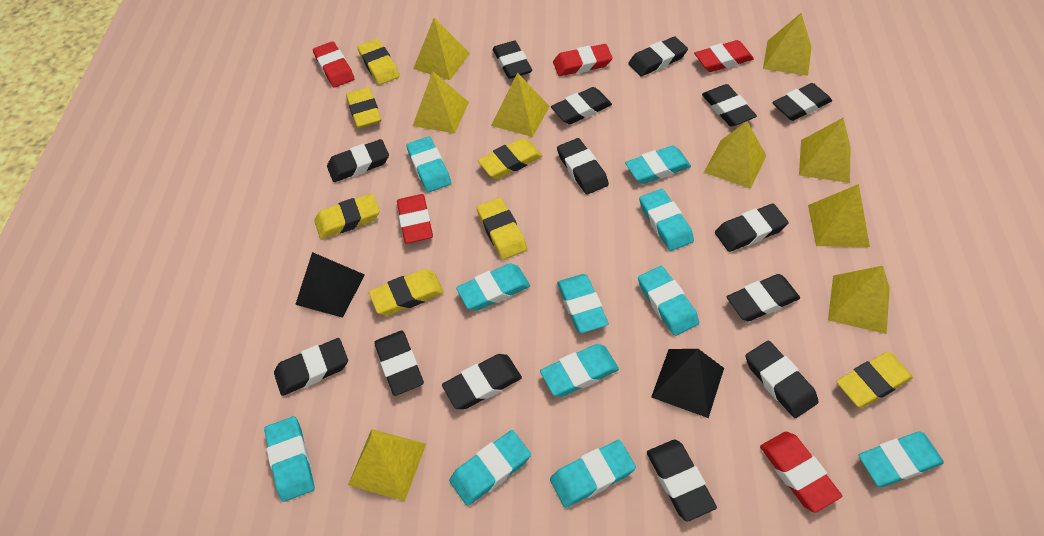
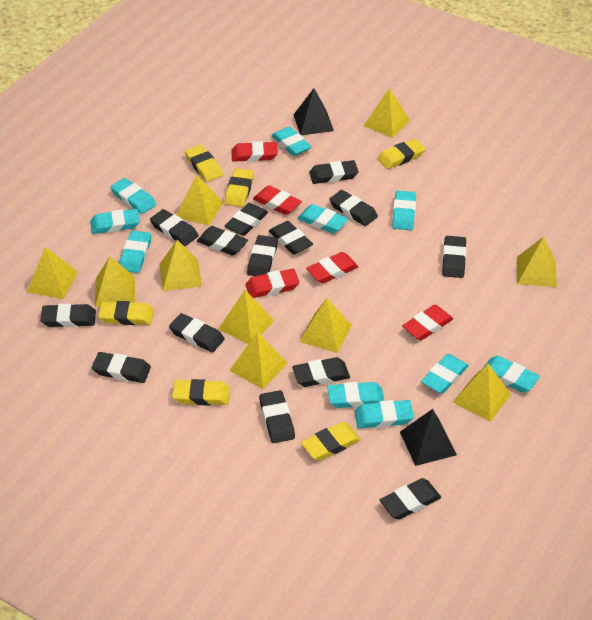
turquoise eraser: [264,416,315,502] [406,137,451,192] [449,430,531,506] [456,263,530,311] [540,344,619,397] [550,440,636,508] [557,274,609,333] [625,146,691,184] [638,266,699,336] [639,189,694,251] [858,431,944,487] = 11 -> [90,209,140,234] [110,178,156,214] [119,231,151,273] [271,127,312,156] [297,204,348,233] [327,382,384,408] [354,400,414,429] [392,191,416,230] [421,354,469,394] [484,356,540,393] = 10
yellow eraser: [314,193,380,239] [346,87,381,128] [357,39,400,85] [369,269,444,316] [476,197,527,260] [478,138,543,179] [836,352,913,408] = 7 -> [98,301,154,325] [172,379,230,406] [185,145,223,182] [224,168,254,207] [301,422,361,461] [377,139,426,169] = 6
yellow pyramid: [348,429,426,501] [413,18,470,80] [413,71,469,134] [491,73,550,137] [704,121,766,189] [763,13,812,76] [799,118,851,183] [808,184,870,247] [828,266,890,334] = 9 -> [27,247,78,299] [95,256,135,307] [160,240,202,291] [176,175,223,226] [219,290,275,344] [229,332,287,389] [299,298,352,353] [364,88,410,138] [453,364,511,422] [517,237,557,287] = 10

